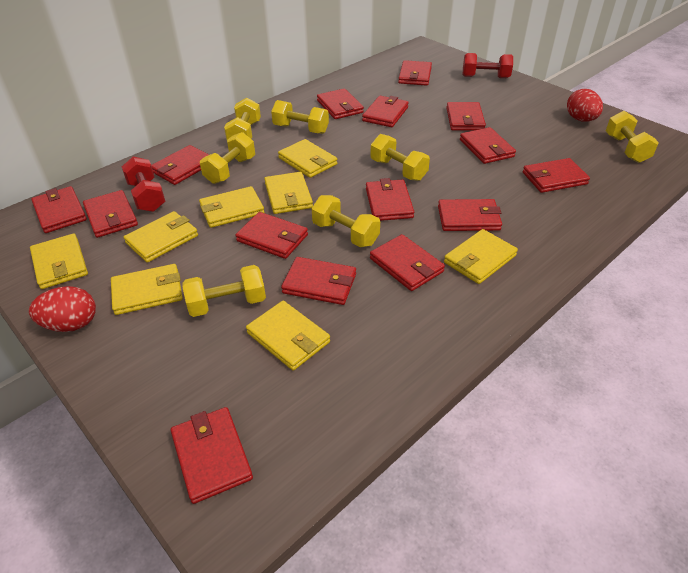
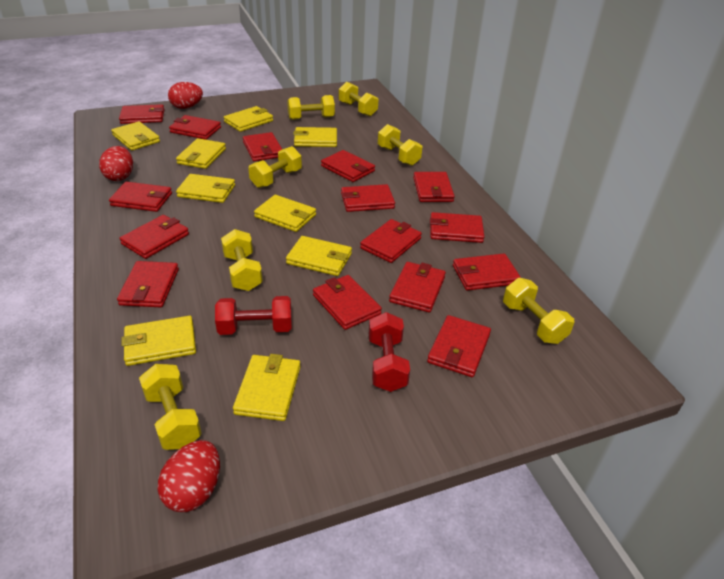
red egg: [29,286,96,332] [567,89,603,122] = 2 -> [99,146,133,181] [158,440,220,512] [168,82,203,109] = 3
yellow wallet: [30,233,88,289] [111,264,183,315] [124,211,198,263] [199,186,265,228] [246,301,330,371] [264,172,313,214] [278,139,337,178] [444,229,518,284] = 8 -> [111,121,160,151] [121,316,196,366] [176,138,226,169] [176,174,235,203] [224,106,273,132] [233,354,301,421] [254,195,316,232] [286,236,352,276] [293,127,337,147] = 9

